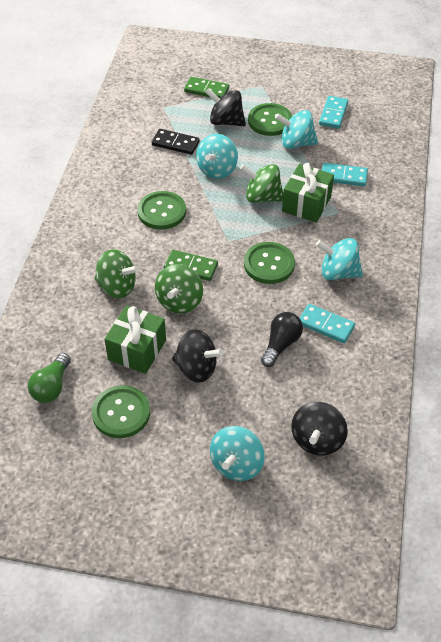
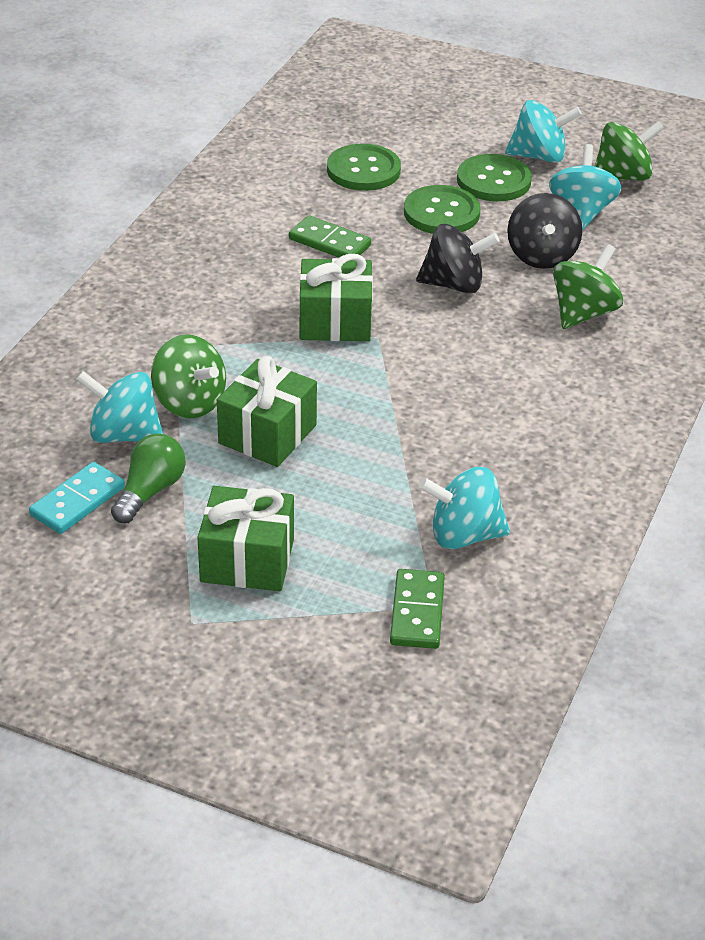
black domino: [152,129,200,155] = 1 -> none = 0
black light bulb: [261,312,303,367] = 1 -> none = 0
black spinning top: [172,329,224,383] [205,88,246,126] [291,402,348,455] = 3 -> [416,224,499,294] [507,193,582,269] = 2
green button: [92,385,150,438] [137,191,186,230] [244,242,295,284] [248,103,292,136] = 4 -> [327,144,401,191] [404,185,481,234] [457,154,532,201] = 3
green gift: [104,305,166,374] [282,163,334,223] = 2 -> [197,486,294,591] [217,356,317,467] [300,254,373,341] = 3
turquoise domino: [300,304,355,343] [319,96,348,129] [322,163,368,186] = 3 -> [29,462,125,534] = 1

